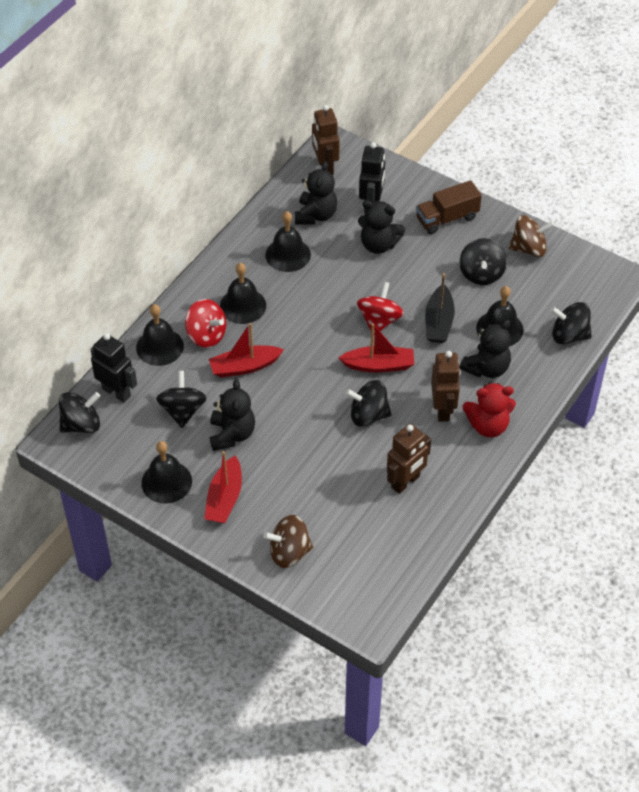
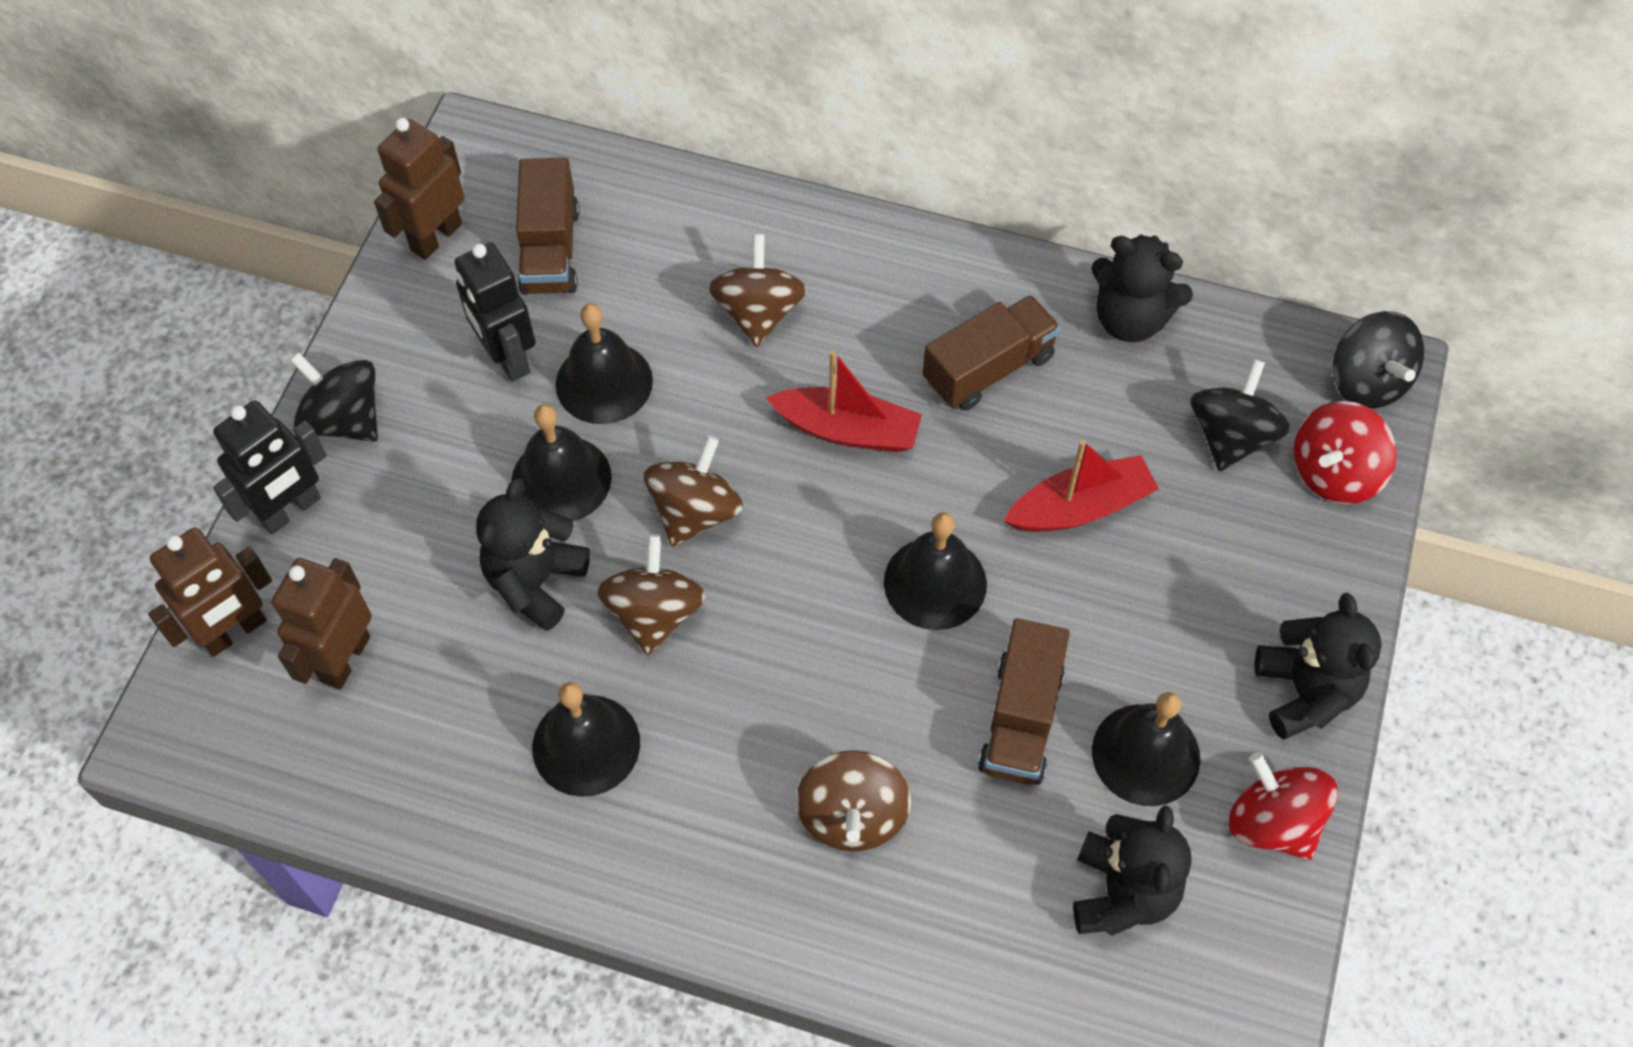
black boat: [425,273,455,343] = 1 -> none = 0
black spinning top: [59,392,100,433] [156,371,207,428] [345,380,391,427] [459,238,507,285] [550,302,592,344] = 5 -> [290,352,378,442] [1190,359,1290,471] [1333,311,1424,409] = 3
brown spinning top: [263,515,313,568] [509,215,555,257] = 2 -> [597,534,706,655] [644,435,743,547] [708,234,807,347] [796,750,911,851] = 4
brown truck: [416,180,482,234] = 1 -> [516,157,579,295] [922,295,1061,411] [978,618,1070,785] = 3
red boat: [204,451,242,523] [209,323,284,378] [339,323,414,373] = 3 -> [766,350,922,452] [1003,440,1159,532] = 2
red teddy bear: [463,382,516,437] = 1 -> none = 0

